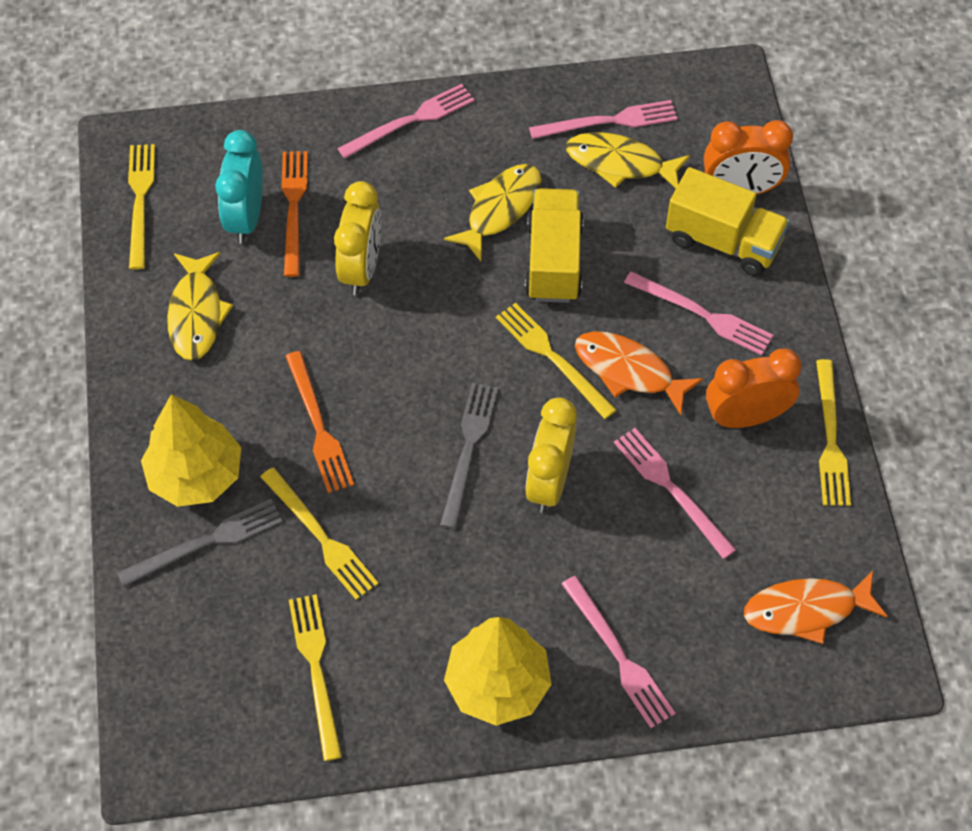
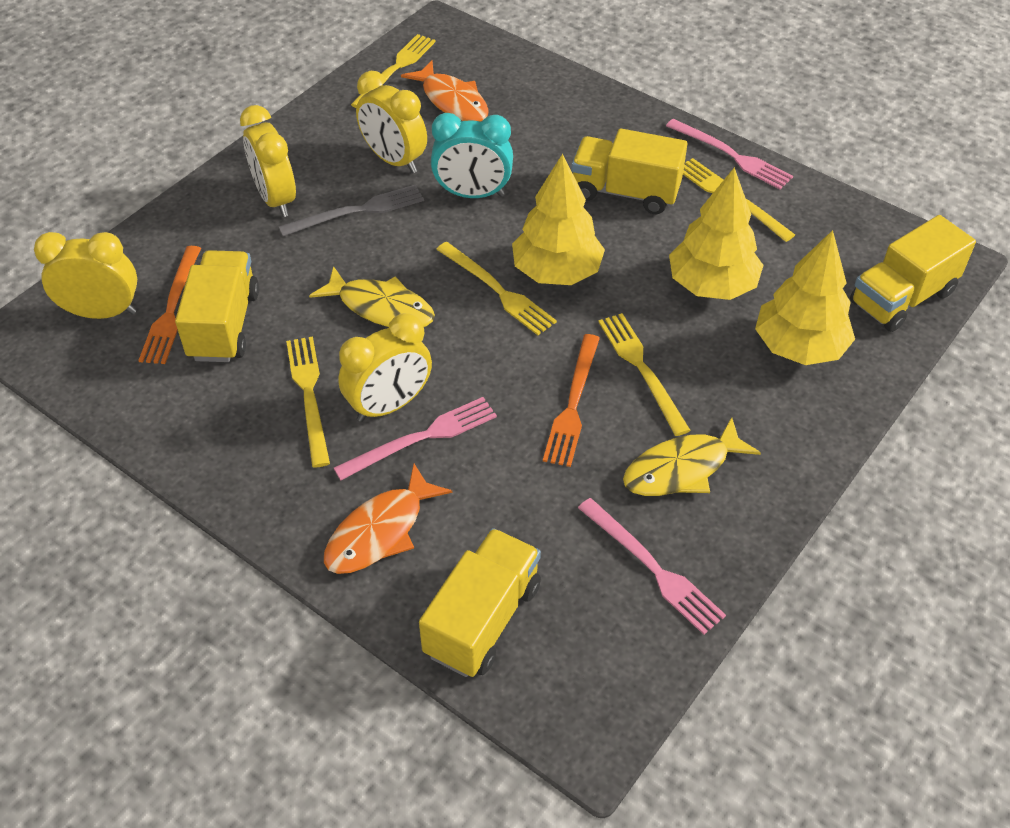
grey fork: [117,499,283,587] [440,383,498,529] = 2 -> [279,185,424,236] = 1
orange clock: [704,120,793,195] [706,349,802,428] = 2 -> none = 0
pink fork: [337,84,474,159] [529,100,677,139] [562,576,676,728] [614,428,736,559] [624,271,774,356] = 5 -> [334,397,497,480] [578,498,726,635] [666,119,793,189] = 3
yellow clock: [334,181,381,295] [525,398,577,513] = 2 -> [34,232,137,319] [240,105,296,217] [338,313,432,422] [356,71,427,173] = 4
yellow fish: [167,252,233,361] [444,164,542,261] [566,132,690,188] = 3 -> [309,266,435,327] [623,417,761,496] = 2
yellow tree: [141,394,241,507] [444,617,552,726] = 2 -> [512,154,605,285] [669,167,763,300] [755,230,855,365] = 3
yellow truck: [525,188,584,303] [666,167,790,276] = 2 -> [175,250,259,362] [419,528,541,677] [571,129,687,214] [850,215,976,332] = 4

